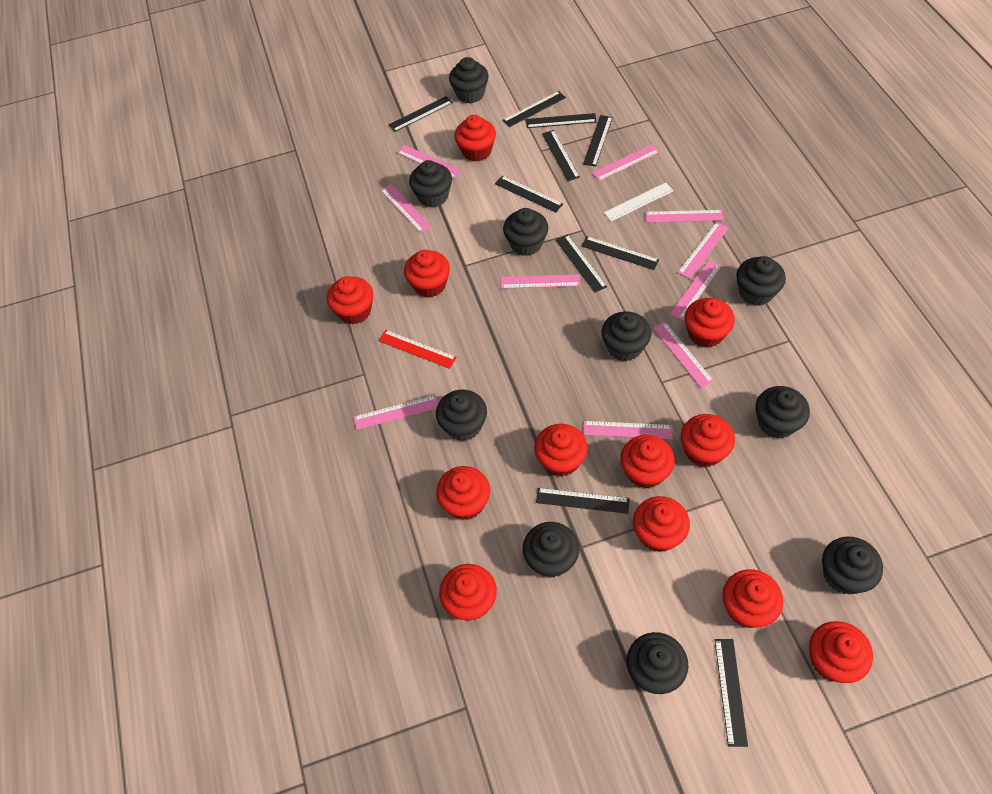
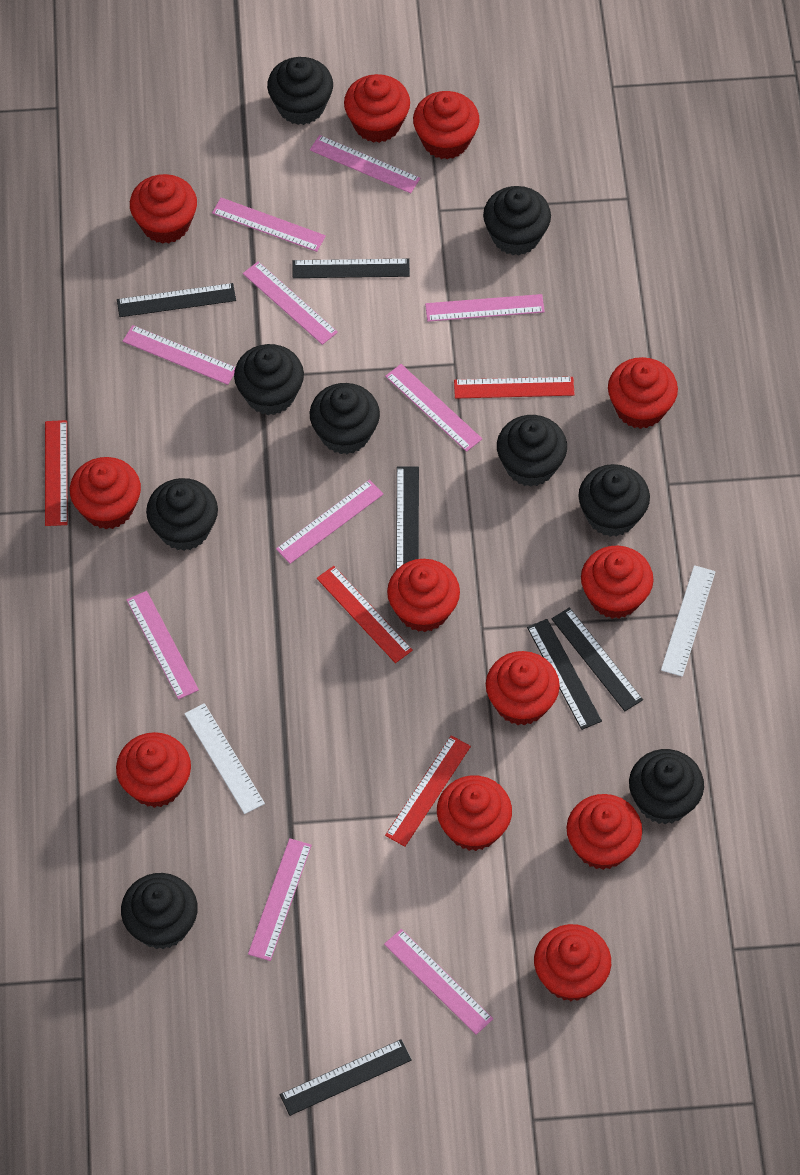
black cupcake: [409,160,452,208] [436,389,487,441] [449,57,489,103] [503,208,548,256] [523,522,579,578] [602,311,651,362] [627,632,688,694] [736,256,786,306] [755,386,810,439] [822,537,883,594] = 10 -> [121,873,198,949] [146,478,218,551] [234,344,304,415] [267,57,333,125] [310,383,380,454] [483,186,551,255] [497,415,567,487] [578,464,650,537] [629,749,704,824] = 9
black ruler: [389,96,453,132] [495,175,563,213] [503,91,566,127] [526,113,597,128] [536,488,630,514] [542,130,580,181] [556,234,607,293] [582,236,659,270] [583,115,613,167] [715,639,748,747] = 10 -> [117,283,236,317] [280,1039,412,1116] [293,259,410,278] [396,466,419,570] [527,619,602,730] [551,607,643,711] = 6
red ruler: [378,330,457,369] = 1 -> [45,420,67,526] [317,566,413,663] [385,735,471,847] [454,377,575,399] = 4
white ruler: [604,183,674,221] = 1 -> [184,703,265,814] [661,565,716,677] = 2

